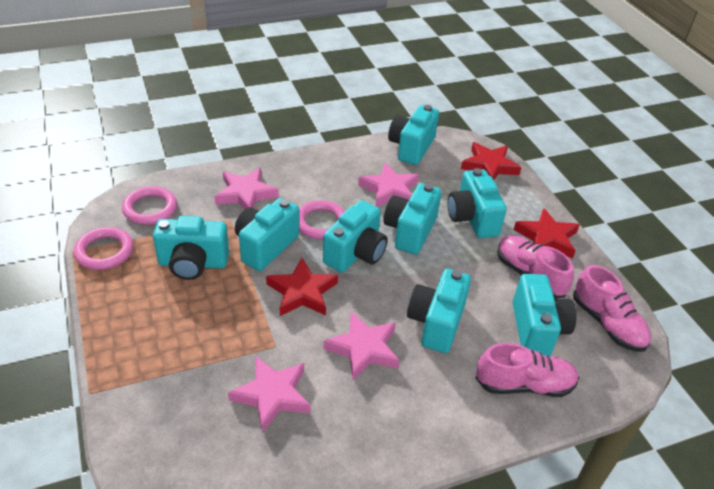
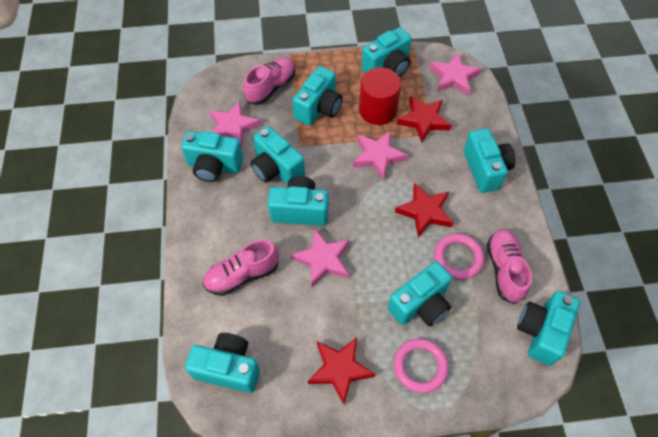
pink ring: [74,227,133,270] [122,186,177,225] [299,200,345,239] = 3 -> [393,338,448,393] [434,233,484,280] = 2
red cylinder: none = 0 -> [359,67,401,125] = 1
turquoise camera: [153,216,229,280] [235,198,299,271] [323,200,388,272] [383,183,441,254] [388,105,439,165] [407,269,471,353] [448,168,507,238] [513,274,576,356] = 8 -> [181,131,243,182] [185,333,260,393] [250,126,305,185] [268,176,329,226] [293,66,343,126] [361,27,412,77] [388,261,452,327] [464,128,516,193] [517,291,580,366] = 9

